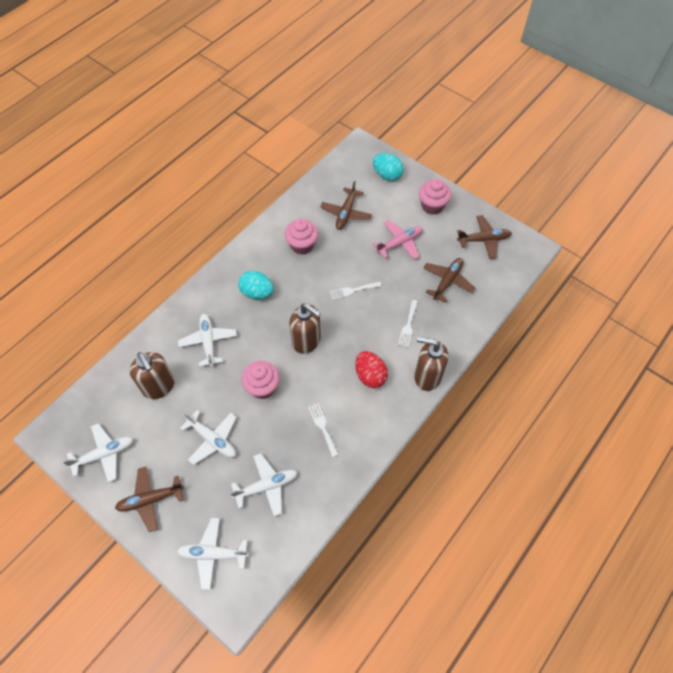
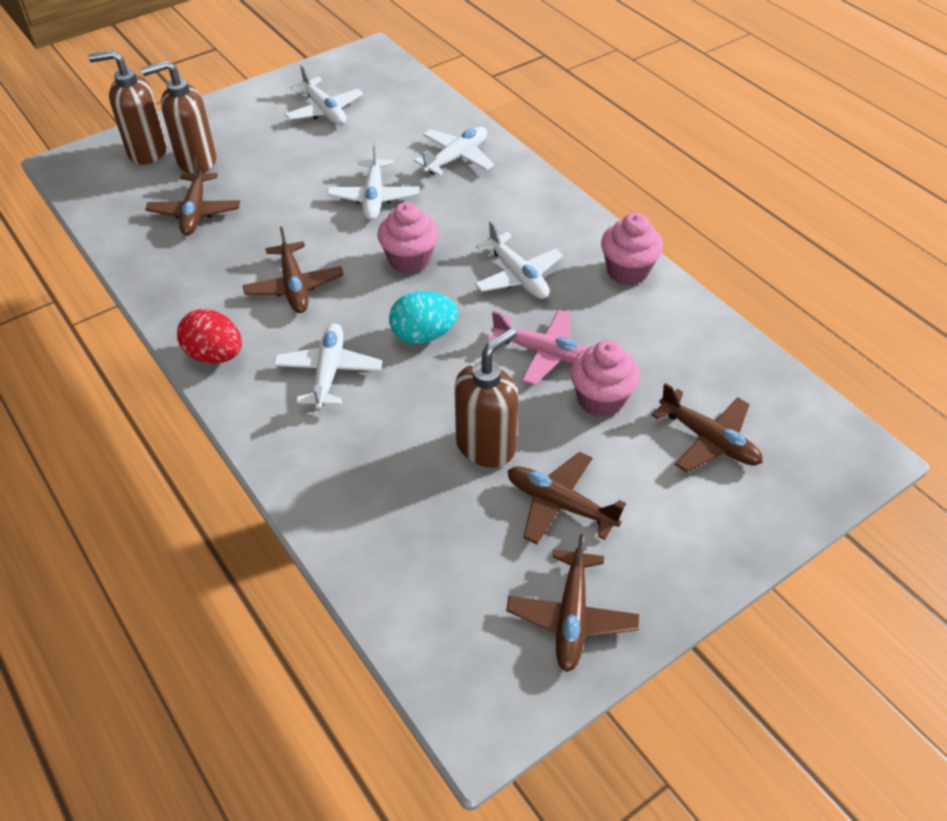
brown plane: [115,467,184,532] [320,181,372,230] [423,258,475,303] [457,215,512,259] = 4 -> [145,156,240,235] [243,227,344,313] [506,534,639,672] [508,452,626,544] [652,383,763,473] = 5
turquoise egg: [238,271,274,299] [373,153,404,181] = 2 -> [389,291,458,344] = 1
white fork: [308,403,339,457] [329,282,382,300] [398,300,418,347] = 3 -> none = 0

